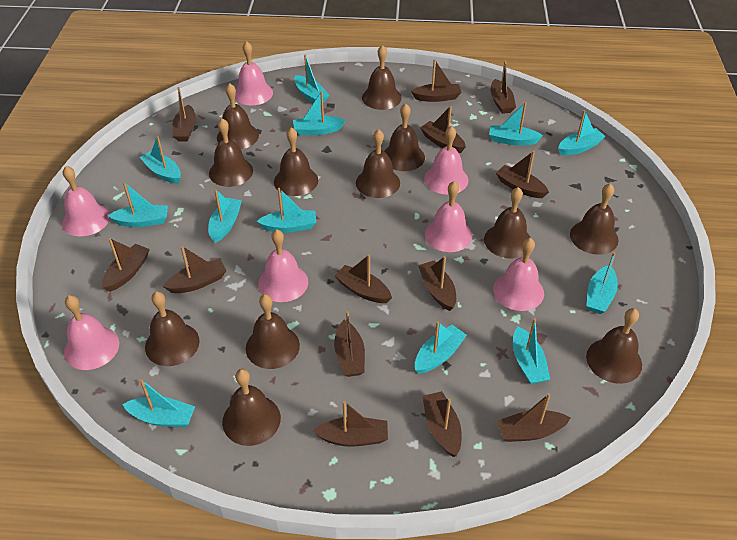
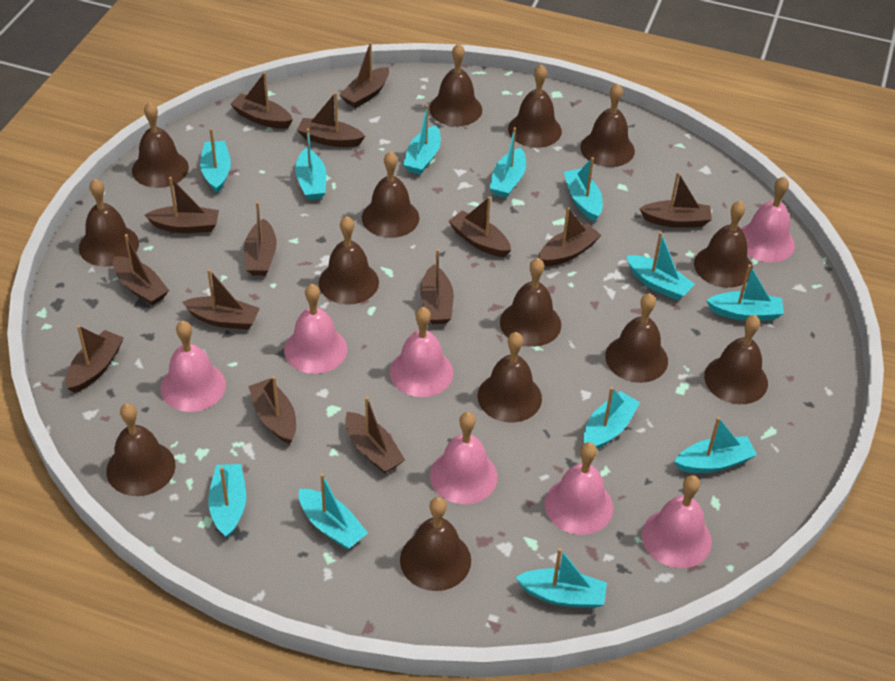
brown bell: [145,291,200,366] [209,118,253,187] [217,83,259,149] [222,369,281,446] [246,294,300,369] [274,127,318,196] [356,129,400,198] [362,45,401,110] [384,104,425,171] [484,187,531,259] [570,183,618,255] [586,308,642,384] = 12 -> [79,179,139,267] [106,403,175,496] [132,102,189,188] [319,216,379,305] [362,151,419,238] [400,497,471,591] [429,43,482,126] [478,332,542,423] [500,258,561,347] [508,64,562,148] [581,83,635,167] [605,293,668,383] [694,201,753,288] [704,315,768,404] = 14
brown boat: [102,238,150,292] [163,246,227,293] [172,87,196,141] [313,401,388,447] [334,254,392,303] [334,311,365,377] [411,59,462,102] [418,256,456,311] [420,106,466,153] [422,391,462,457] [491,61,516,114] [496,151,549,198] [497,393,570,442] = 13 -> [66,325,124,393] [113,234,169,305] [145,177,219,233] [182,269,260,330] [230,72,293,129] [244,201,277,276] [248,376,296,444] [297,92,365,147] [340,42,389,108] [345,397,405,474] [420,249,454,324] [449,196,511,257] [539,207,601,266] [639,172,712,228] = 14

